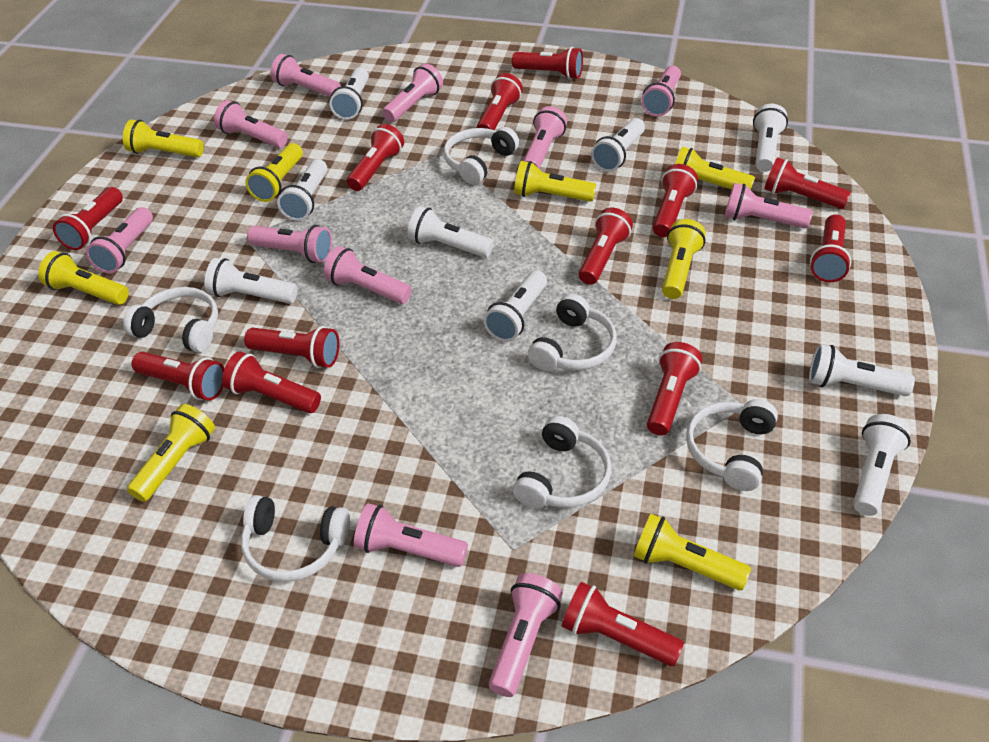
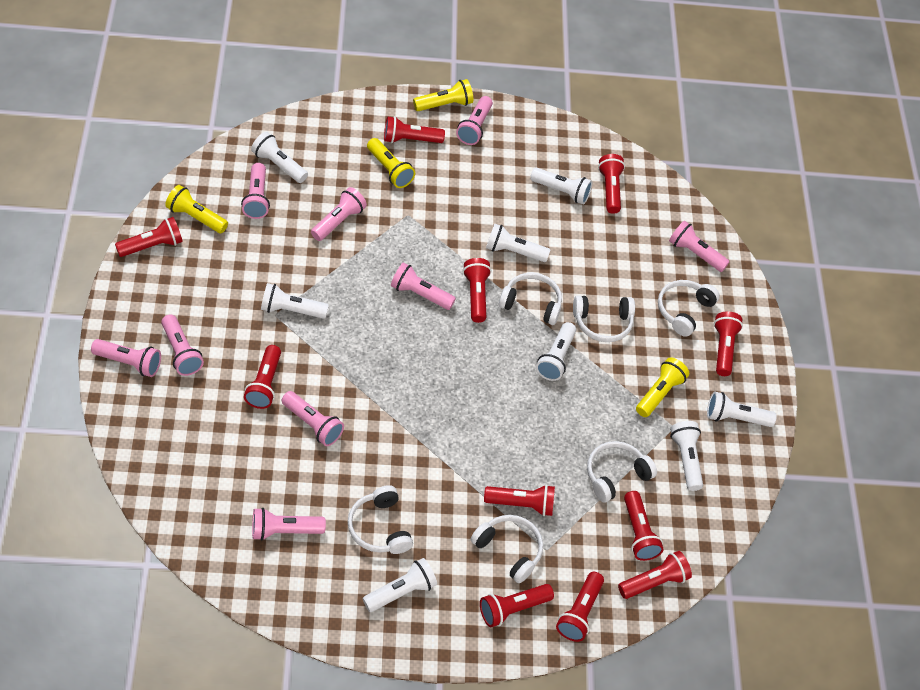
pink flashlight: [86,207,153,273] [214,100,288,148] [247,225,332,263] [271,54,341,97] [324,246,412,304] [354,503,468,567] [382,63,443,122] [489,573,563,697] [523,106,567,169] [641,66,681,117] [725,183,813,229] = 11 -> [91,339,161,377] [161,314,204,376] [241,163,270,219] [252,508,326,541] [281,391,344,446] [311,187,367,241] [391,263,456,310] [456,96,493,145] [669,221,730,272] = 9
red flashlight: [53,187,123,250] [132,352,224,401] [222,351,321,413] [244,326,339,368] [347,124,404,191] [477,73,523,130] [512,47,583,80] [562,582,684,666] [579,208,633,285] [647,342,702,436] [653,164,698,237] [764,157,851,209] [810,214,852,282] = 13 -> [115,217,183,257] [244,345,281,409] [384,116,445,143] [463,258,491,323] [480,584,554,627] [484,485,555,516] [556,572,604,642] [598,154,625,214] [618,551,692,599] [624,491,664,561] [714,311,743,376] = 11
white flashlight: [205,258,297,304] [277,159,328,221] [330,67,369,120] [407,206,494,258] [484,270,547,342] [591,118,645,172] [753,104,788,172] [809,344,915,396] [853,414,911,516] = 9 -> [251,132,308,183] [261,283,329,319] [363,558,437,612] [486,223,550,262] [530,168,592,204] [536,322,576,381] [670,421,703,491] [707,392,777,427] = 8
yellow flashlight: [38,251,129,305] [123,119,204,157] [127,404,215,502] [245,143,303,202] [514,161,596,202] [634,514,751,590] [662,219,706,299] [675,146,755,190] = 8 -> [165,185,228,233] [367,138,415,188] [413,79,473,111] [636,357,689,417] = 4

